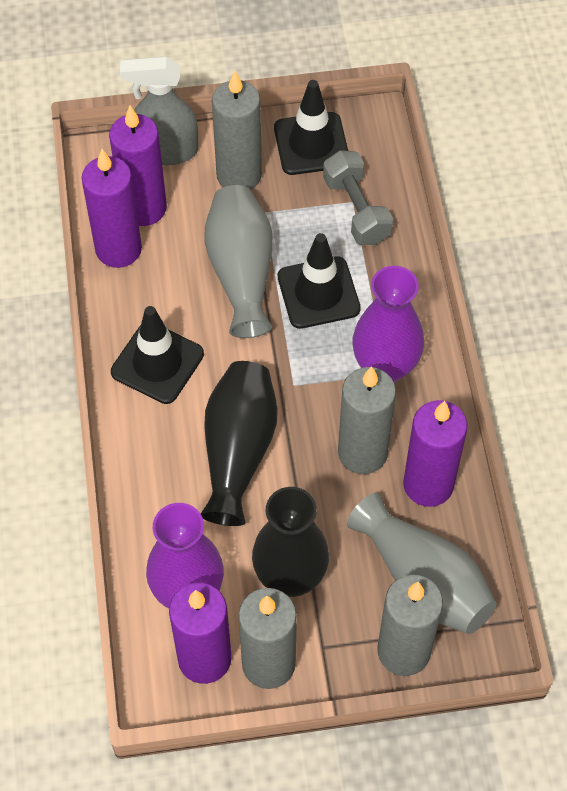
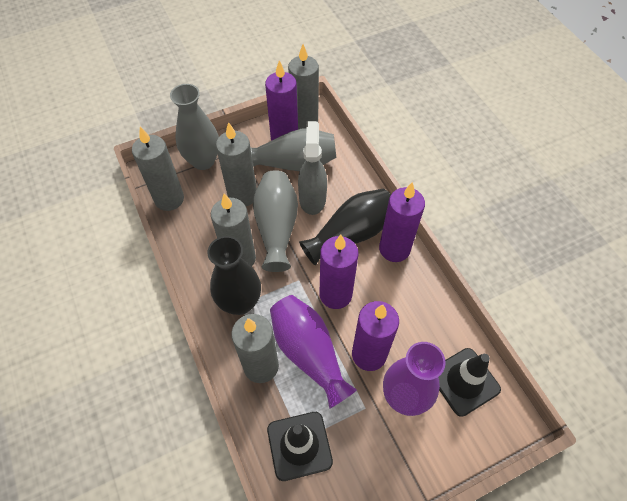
black traffic cone: [111,306,204,404] [274,80,348,175] [278,233,361,329] = 3 -> [267,412,333,481] [438,348,501,417] = 2
grey candle: [212,71,262,190] [238,588,297,689] [338,366,396,474] [378,575,443,676] = 4 -> [132,127,184,211] [211,193,256,267] [216,122,257,206] [231,314,279,383] [288,44,319,129] = 5
grey dumbbell: [323,150,393,245] = 1 -> none = 0
grey vase: [205,185,272,338] [347,493,496,634] = 2 -> [170,84,219,170] [250,128,336,171] [253,170,298,272] = 3

